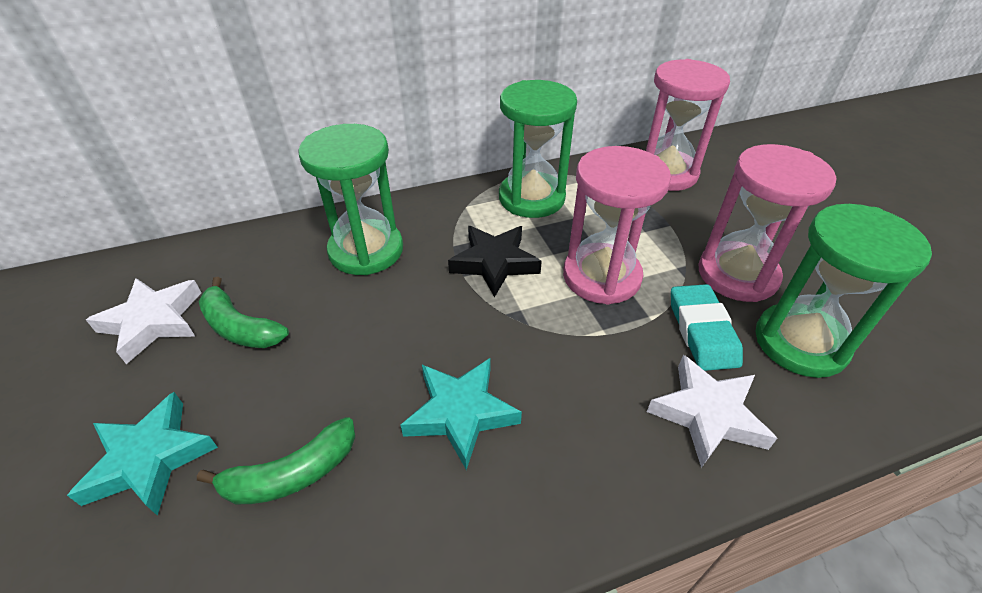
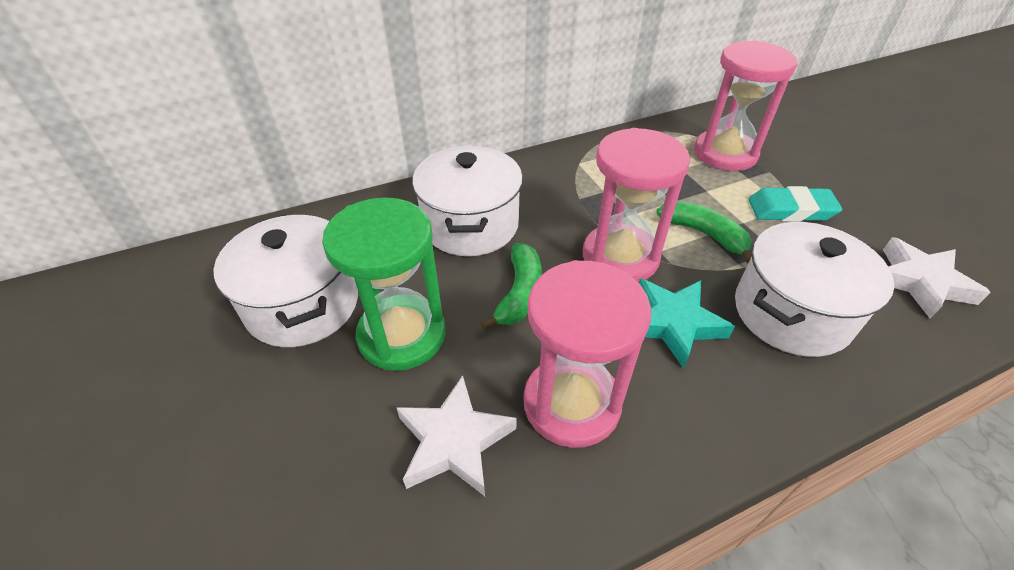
black star: [448,226,542,297] = 1 -> none = 0
green hourglass: [298,124,403,275] [499,80,577,218] [755,204,932,378] = 3 -> [322,197,446,371] = 1
turquoise star: [67,392,218,516] [401,358,522,470] = 2 -> [639,278,735,369] = 1
white pot: none = 0 -> [213,214,358,347] [412,146,523,256] [735,222,894,357] = 3

